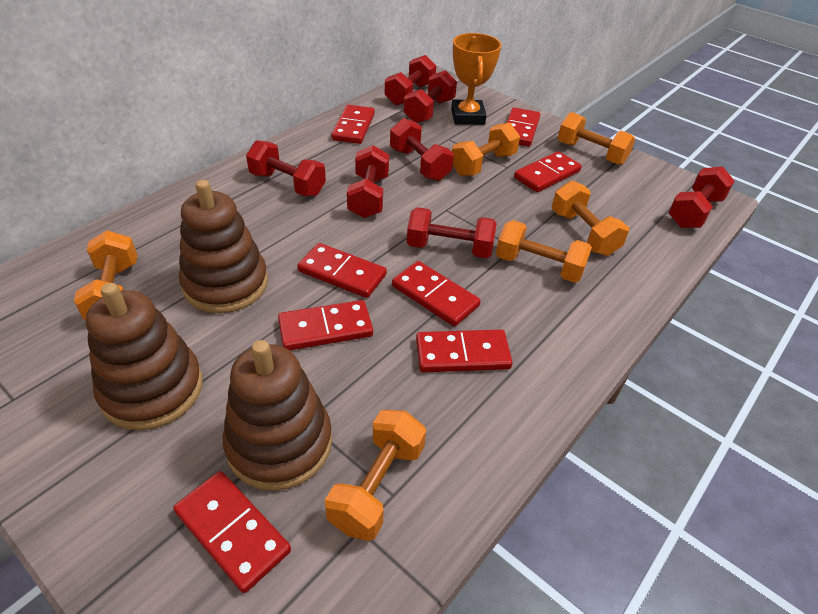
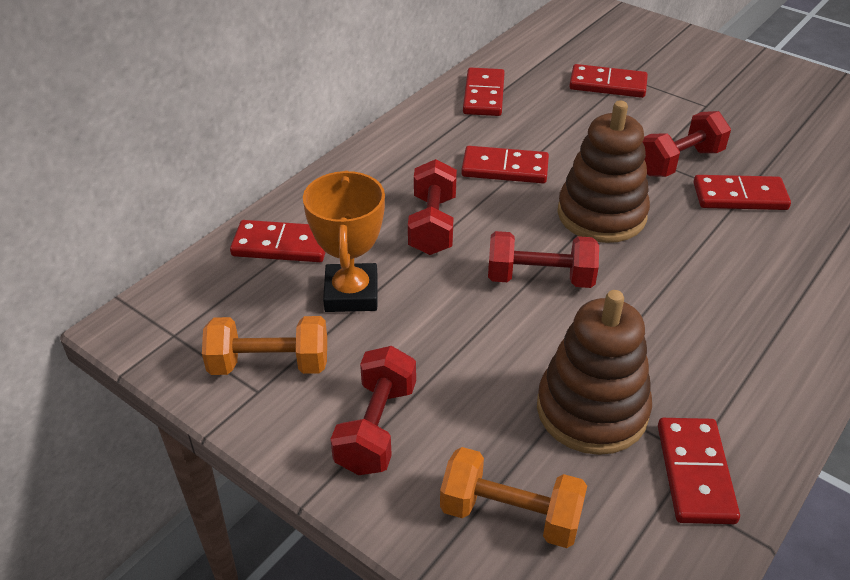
brown stacking toy: [86,283,203,430] [179,180,268,313] [223,340,332,491] = 3 -> [537,290,652,455] [557,101,650,243] = 2
orange dumbbell: [74,230,137,320] [325,410,426,541] [452,123,520,176] [496,220,592,283] [552,180,629,256] [558,112,635,165] = 6 -> [202,316,327,375] [440,447,587,548] = 2
red domino: [173,471,291,593] [278,300,373,350] [297,243,387,298] [331,105,375,144] [392,261,481,327] [416,330,513,372] [506,107,540,146] [514,151,582,192] = 8 -> [230,220,325,262] [461,146,549,183] [463,67,505,116] [569,64,648,98] [658,418,740,524] [694,175,791,210] = 6
red dumbbell: [246,140,326,196] [347,145,389,218] [385,55,436,106] [390,118,454,181] [404,70,457,123] [407,207,497,258] [669,166,735,228] = 7 -> [330,346,416,475] [408,159,457,255] [488,231,599,288] [643,111,731,177] = 4

